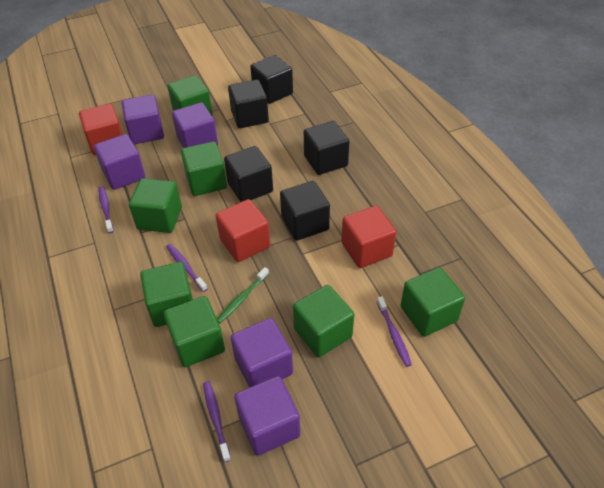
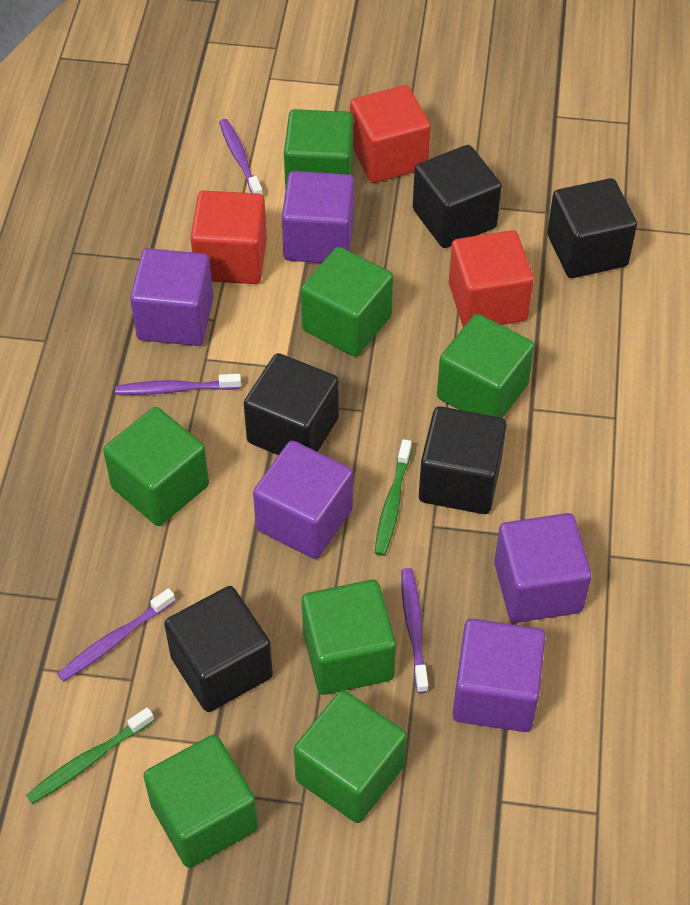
green toothbrush: [217,267,269,323] = 1 -> [26,707,154,804] [375,439,412,556] = 2

